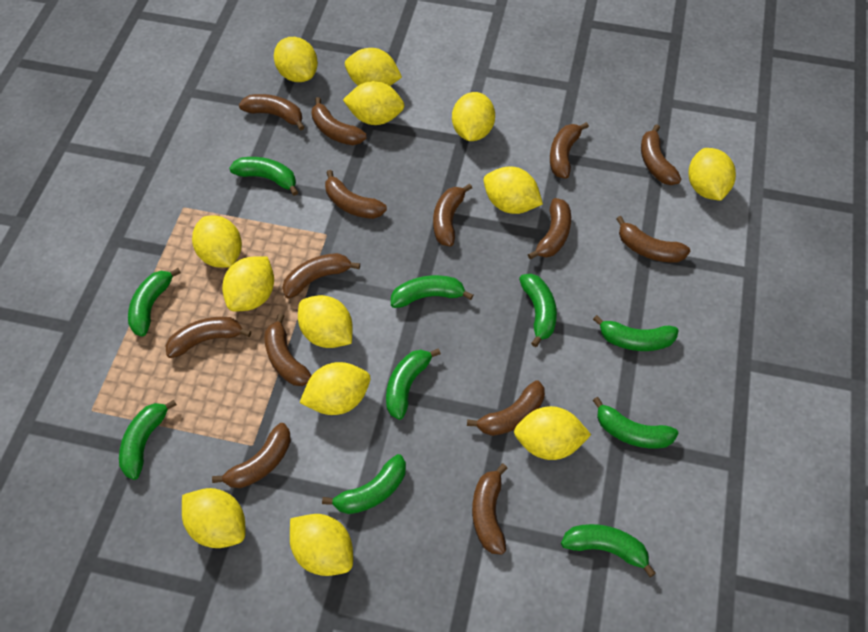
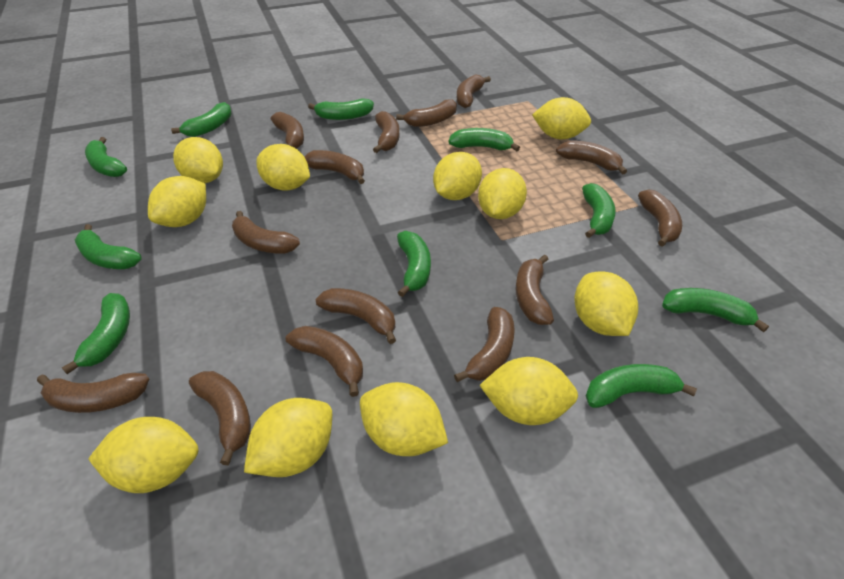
yellow lemon: [182,488,245,548] [192,215,242,268] [222,256,274,312] [274,37,318,82] [290,514,353,576] [298,295,353,348] [299,362,370,415] [343,81,405,125] [345,48,402,86] [452,92,495,141] [483,166,543,214] [514,406,591,460] [688,148,736,201] = 13 -> [88,417,198,493] [148,176,206,227] [173,137,223,183] [244,398,332,477] [257,144,310,191] [360,382,448,456] [433,152,482,200] [478,168,527,219] [479,357,578,425] [532,97,591,139] [574,271,638,336] = 11

